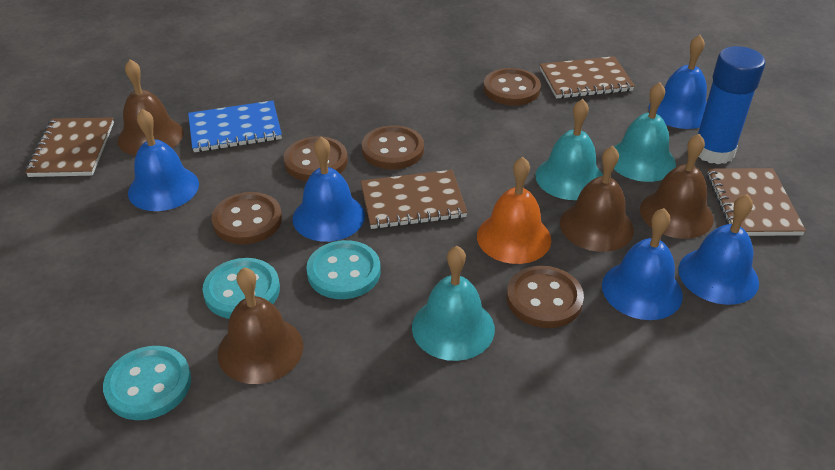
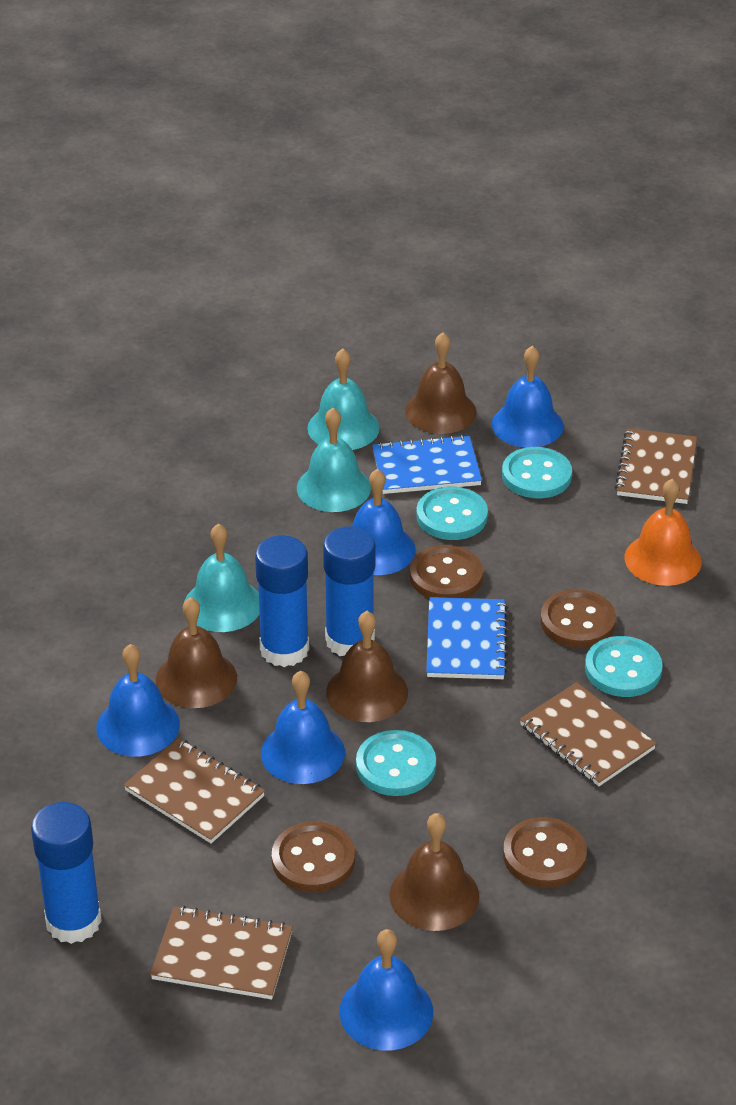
blue glue stick: [698,46,765,164] = 1 -> [31,802,102,944] [255,535,309,667] [323,526,376,656] = 3
blue notebook: [188,101,282,152] = 1 -> [372,435,482,494] [426,597,508,679] = 2
brown button: [211,192,282,245] [284,136,348,181] [362,125,424,169] [483,68,541,106] [507,266,584,328] = 5 -> [272,821,355,892] [410,545,483,598] [503,817,587,888] [540,589,616,648] = 4
turquoise button: [103,346,191,420] [203,258,280,319] [306,240,381,299] = 3 -> [356,730,436,796] [416,486,488,540] [502,447,572,498] [585,636,663,697] = 4

